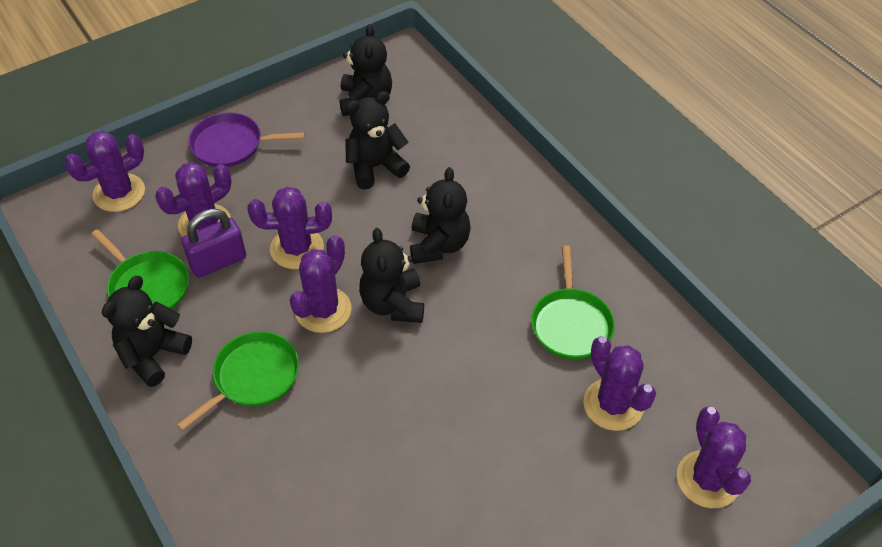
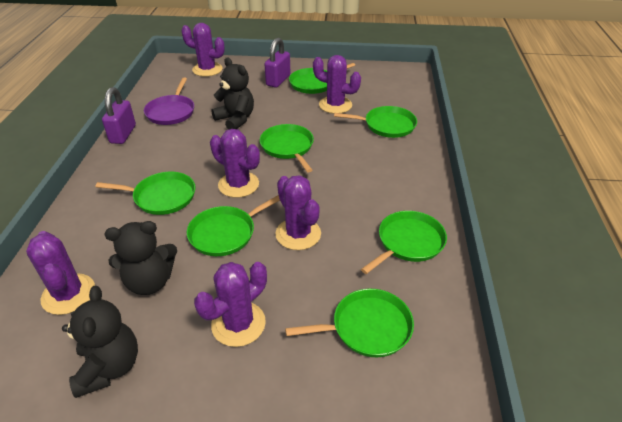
black teddy bear: [102,276,192,387] [339,24,392,116] [345,91,410,190] [359,228,424,323] [410,167,471,264] = 5 -> [62,286,138,398] [105,221,177,295] [211,58,254,130] = 3
green pan: [91,229,189,309] [177,331,299,431] [531,246,615,359] = 3 -> [95,172,195,215] [187,195,280,256] [260,124,314,173] [285,288,414,357] [289,63,355,94] [334,106,417,138] [361,211,447,274] = 7
purple padlock: [182,209,246,278] = 1 -> [102,87,136,144] [265,38,290,88] = 2

